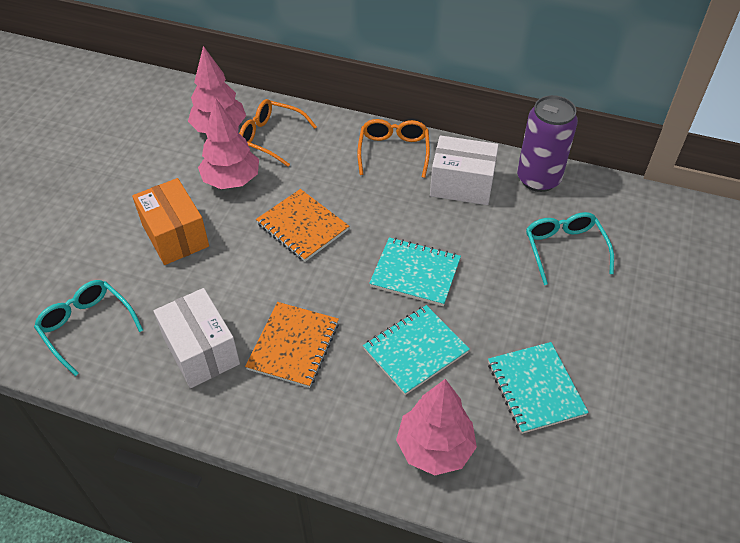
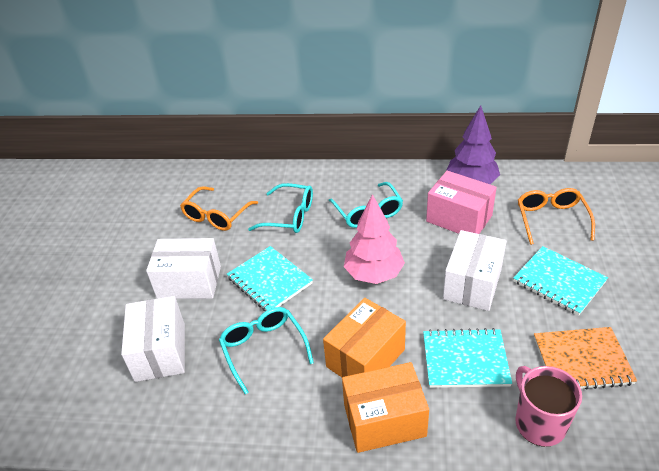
orange box: [132,178,209,265] = 1 -> [323,298,406,377] [342,362,429,453] = 2
orange notebook: [245,302,339,388] [256,189,349,262] = 2 -> [534,327,637,390] = 1
pink box: none = 0 -> [426,171,497,234] = 1
pink mug: none = 0 -> [515,366,582,447] = 1
pink tree: [188,46,246,133] [198,98,259,189] [396,379,477,475] = 3 -> [344,194,405,284] = 1
purple can: [517,95,578,192] = 1 -> none = 0
purple tree: none = 0 -> [446,105,500,184] = 1
turquoise glasses: [34,280,143,376] [526,212,614,285] = 2 -> [219,307,314,394] [248,183,313,233] [329,182,403,228] = 3
white box: [153,288,240,388] [430,135,499,205] = 2 -> [121,296,185,382] [146,238,221,299] [443,230,507,311] = 3

